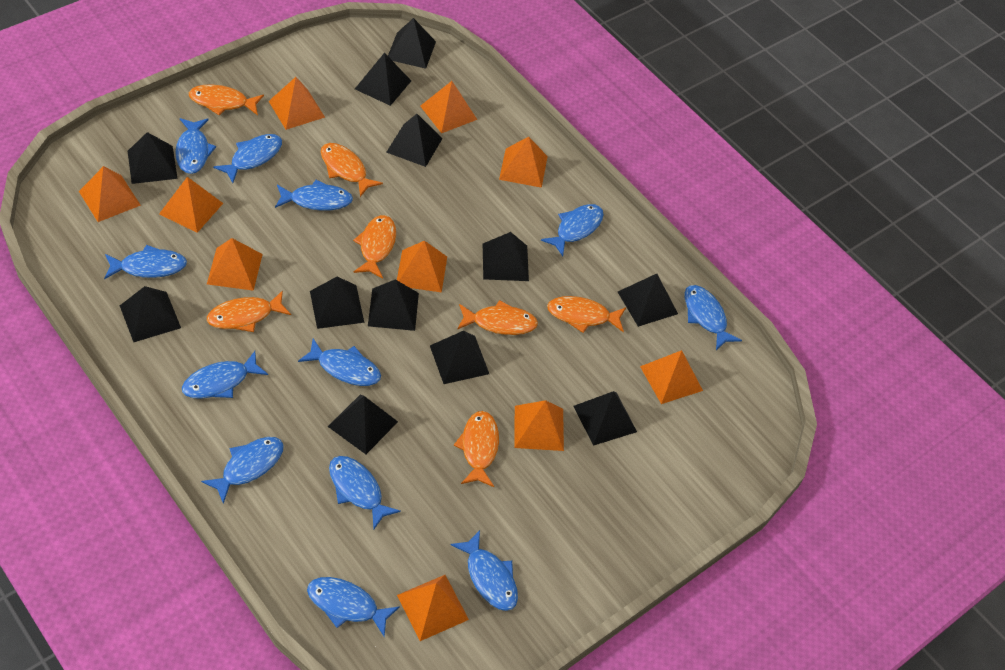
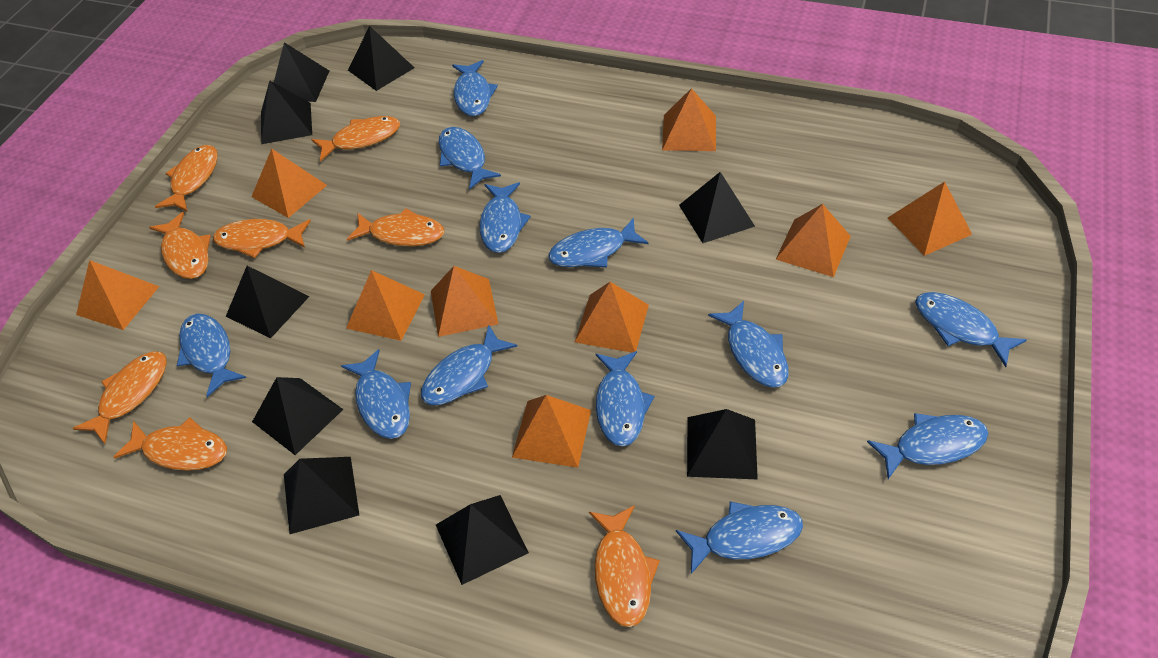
black pyramid: [120,286,181,342] [128,132,178,184] [310,277,364,329] [328,395,398,454] [355,52,411,106] [368,279,419,331] [386,114,443,167] [388,18,436,69] [430,331,489,384] [483,232,529,281] [574,391,637,446] [618,274,678,327] = 12 -> [226,266,310,339] [252,377,344,455] [261,80,312,144] [274,42,329,102] [284,457,359,534] [348,26,415,91] [436,495,529,585] [679,172,755,243] [687,409,758,479] = 9
orange fish: [189,84,264,115] [207,290,291,332] [321,143,383,197] [353,215,396,279] [454,411,499,487] [457,300,538,335] [547,296,626,333] = 7 -> [72,351,167,444] [113,417,227,471] [149,212,211,279] [155,145,218,212] [213,219,311,258] [311,116,400,162] [347,208,444,246] [589,505,660,627] = 8
orange pyramid: [79,166,141,222] [159,177,223,233] [207,238,263,291] [269,77,325,130] [397,241,447,293] [397,575,469,641] [420,81,477,133] [499,137,548,188] [514,400,564,451] [640,350,703,404] = 10 -> [76,260,160,330] [251,149,327,218] [346,270,425,341] [431,266,498,337] [512,395,591,468] [575,282,649,353] [662,88,716,151] [776,204,851,277] [888,181,972,256] = 9

